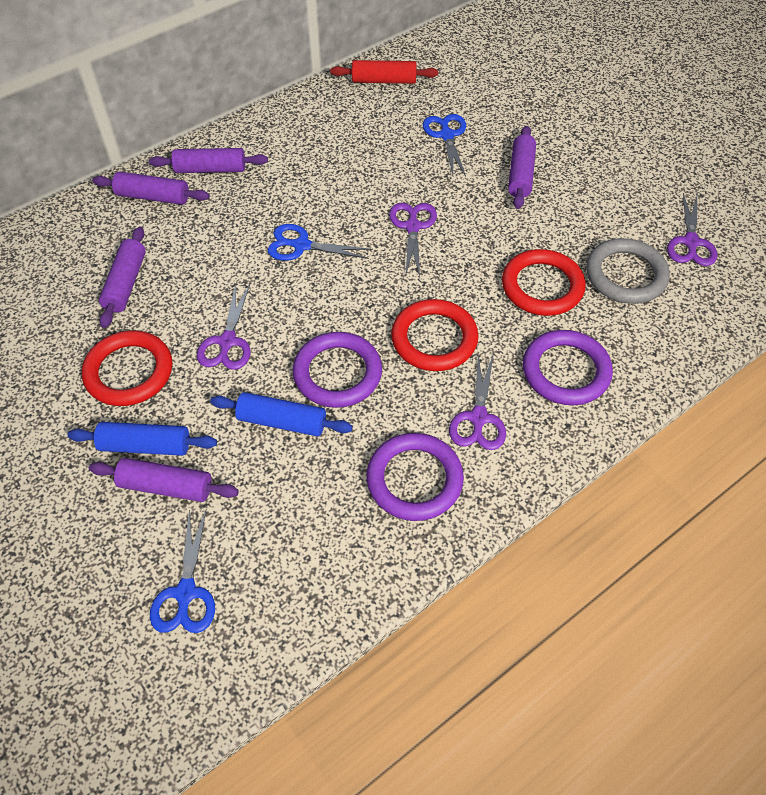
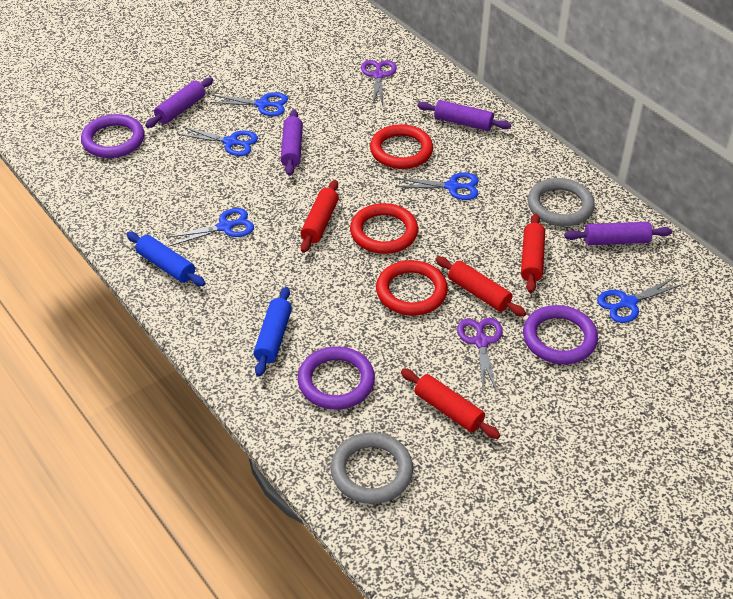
blue scissors: [150,510,215,633] [268,224,371,261] [423,114,466,176] = 3 -> [166,208,254,246] [178,127,258,156] [210,92,288,116] [395,172,479,200] [597,277,683,323] = 5
grey ring: [586,238,670,304] = 1 -> [331,432,413,504] [528,178,595,226] = 2
purple rolling pin: [89,458,239,502] [92,172,209,205] [99,227,146,328] [149,148,268,173] [508,126,536,209] = 5 -> [145,77,213,128] [281,109,303,176] [418,100,511,131] [564,222,672,245] = 4
purple scissors: [197,284,251,370] [389,203,437,277] [449,353,506,450] [667,193,717,266] = 4 -> [361,60,397,105] [457,318,503,392] = 2
red rolling pin: [330,60,438,84] = 1 -> [300,180,339,253] [401,369,500,439] [436,257,526,317] [521,213,545,293] = 4

